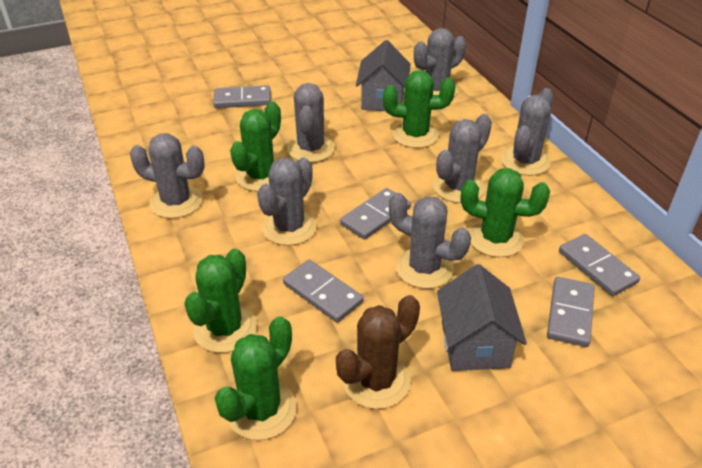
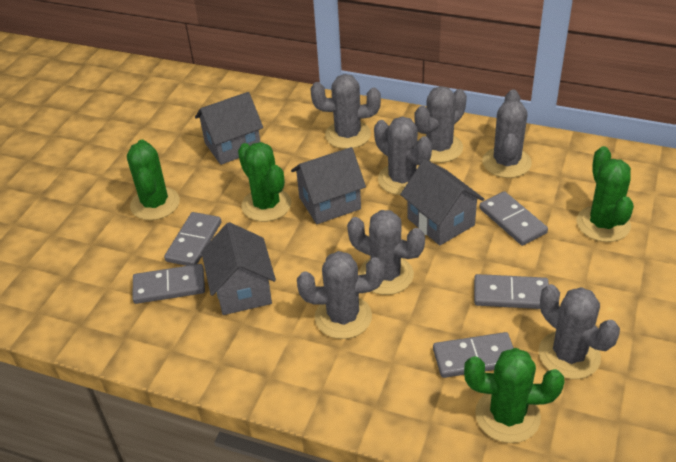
brown cactus: [336,295,420,409] = 1 -> none = 0
green cactus: [184,249,257,353] [215,317,297,440] [230,101,281,192] [383,70,455,148] [461,168,550,257] = 5 -> [127,140,180,220] [238,142,292,222] [464,348,565,443] [576,146,634,242] = 4
grey house: [356,40,411,111] [437,264,527,371] = 2 -> [195,92,263,165] [202,222,276,315] [291,147,366,224] [400,159,484,246] = 4

